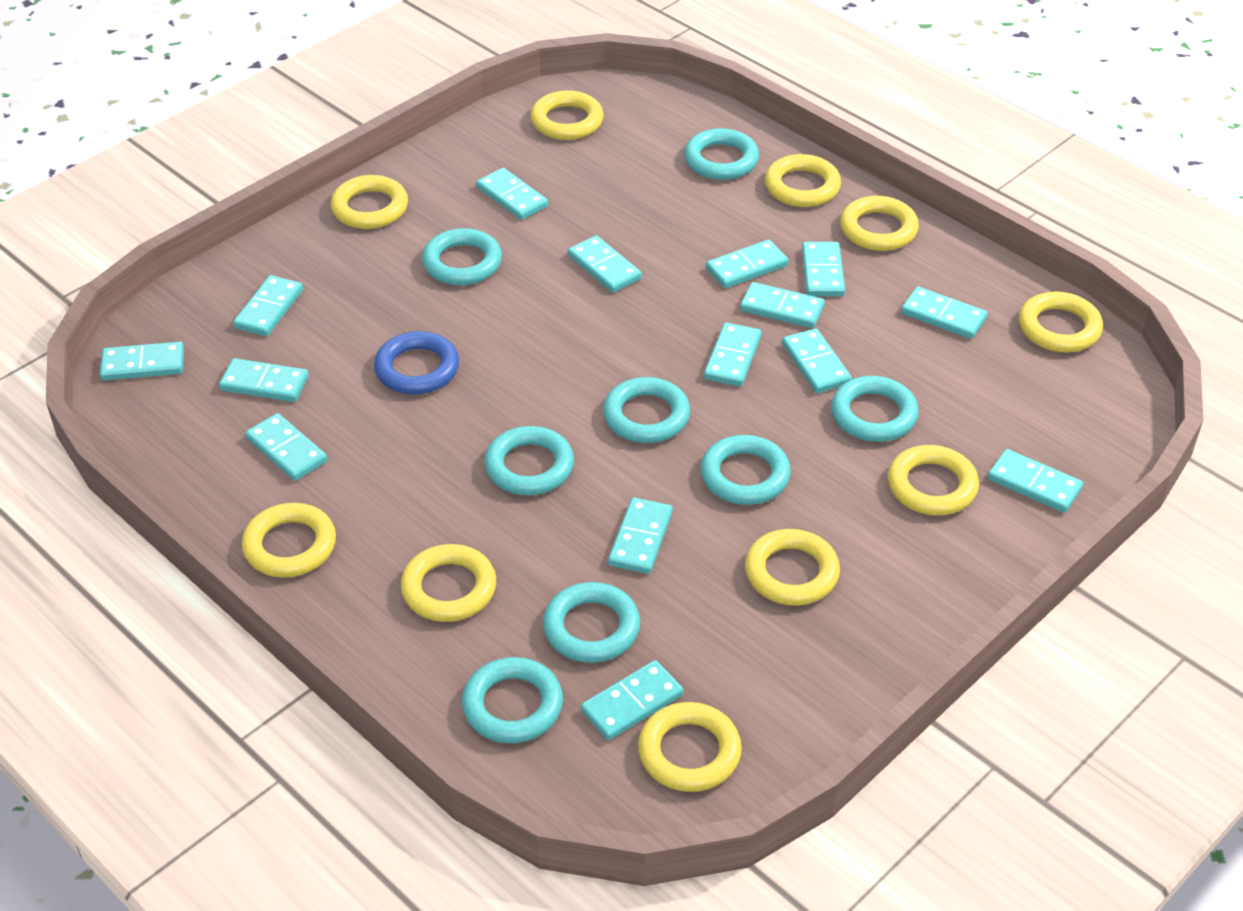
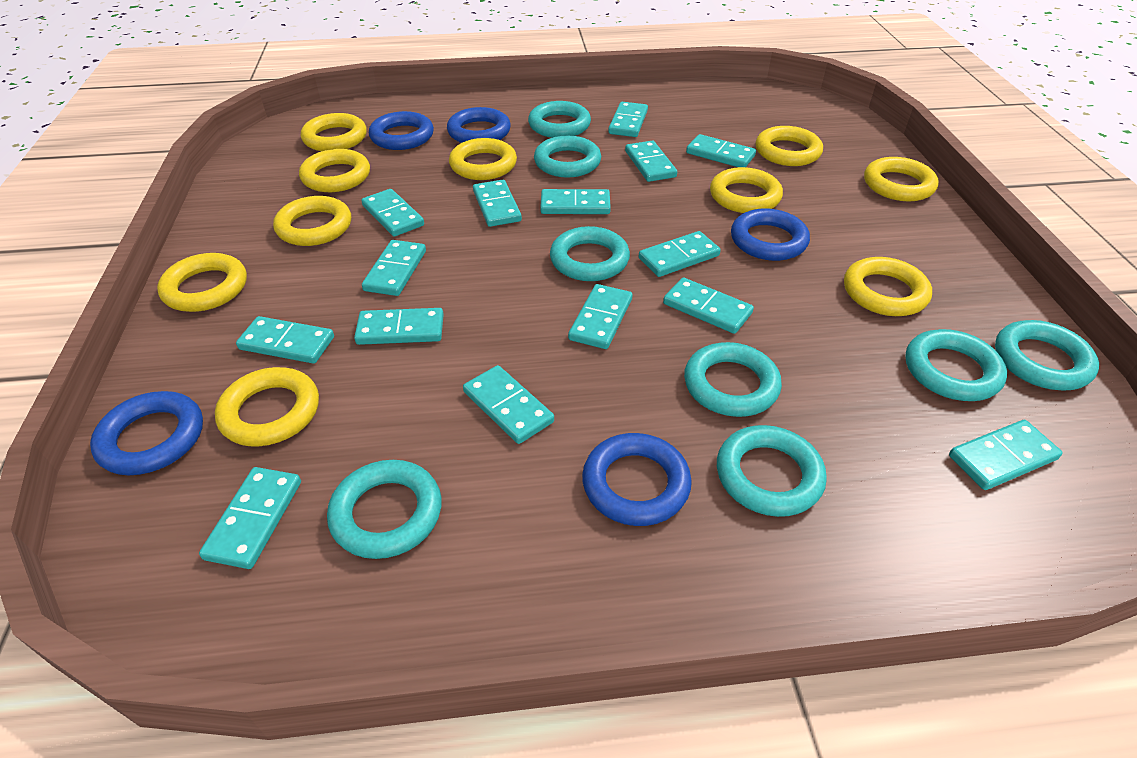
blue ring: [374,331,459,394] = 1 -> [90,391,203,475] [369,111,434,150] [447,107,511,143] [582,433,692,526] [731,209,810,261] = 5

